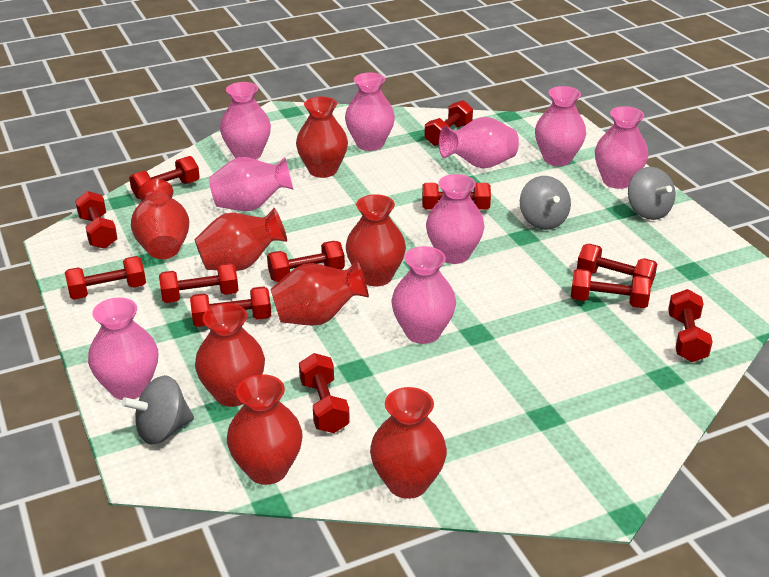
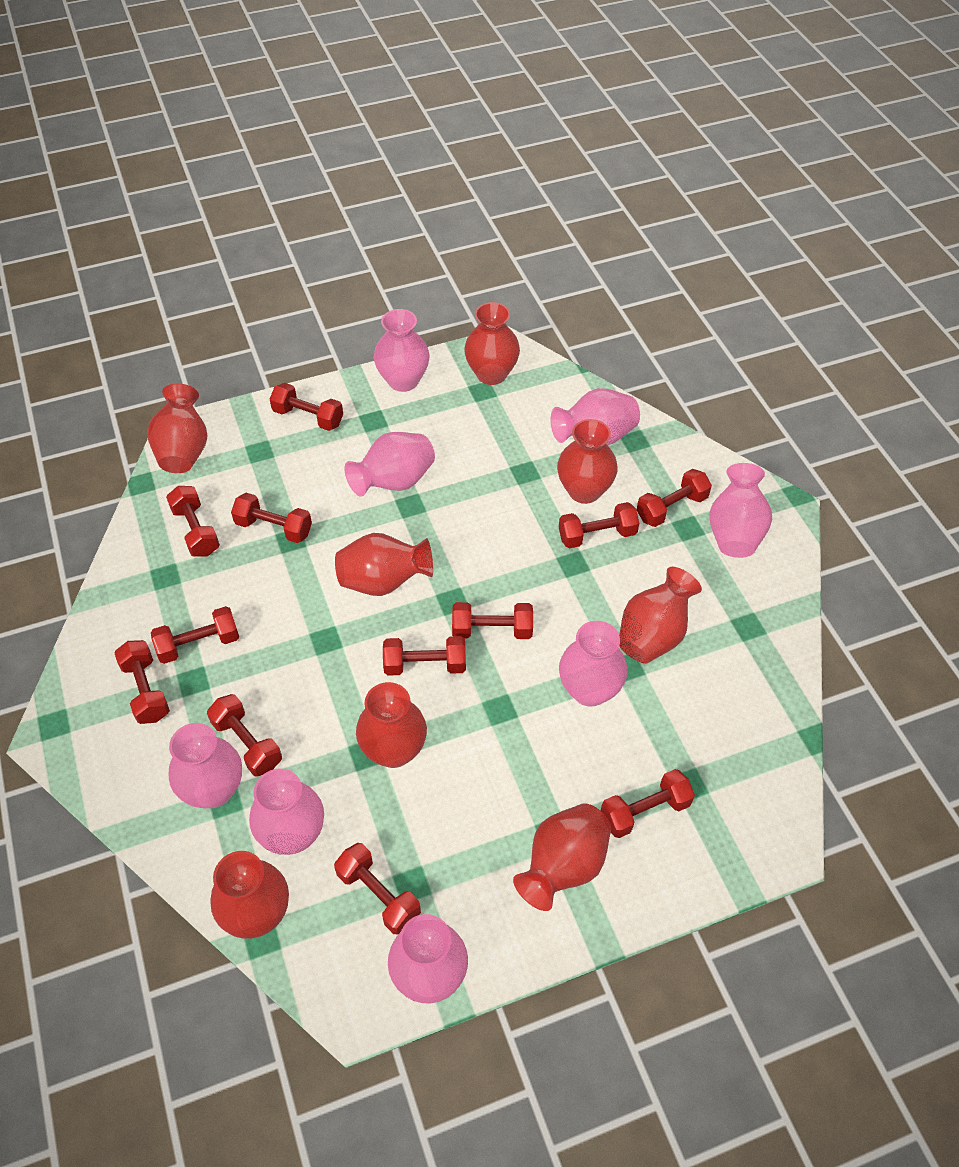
grey spinning top: [121,375,194,445] [520,176,571,230] [628,167,676,220] = 3 -> none = 0
pink vase: [88,298,158,400] [209,157,293,211] [220,82,271,159] [345,73,395,151] [392,246,456,344] [426,174,485,264] [439,117,519,169] [535,86,586,166] [595,106,648,189] = 9 -> [169,723,242,808] [249,769,324,855] [344,432,435,497] [374,309,430,392] [388,914,468,1003] [551,388,640,446] [559,621,627,707] [709,463,772,558] = 8

